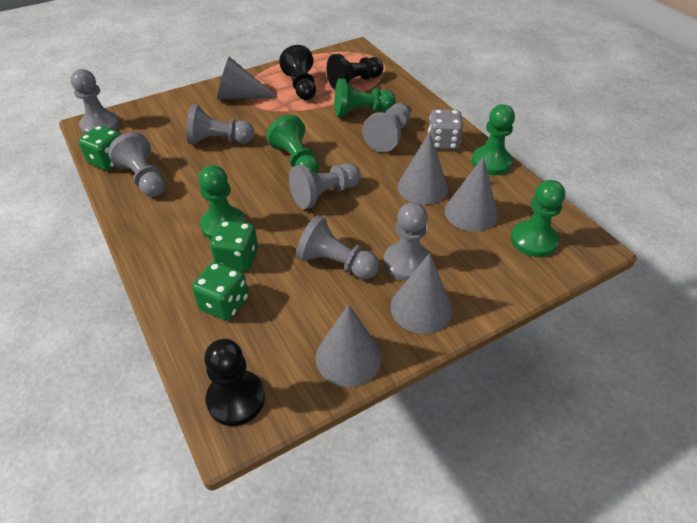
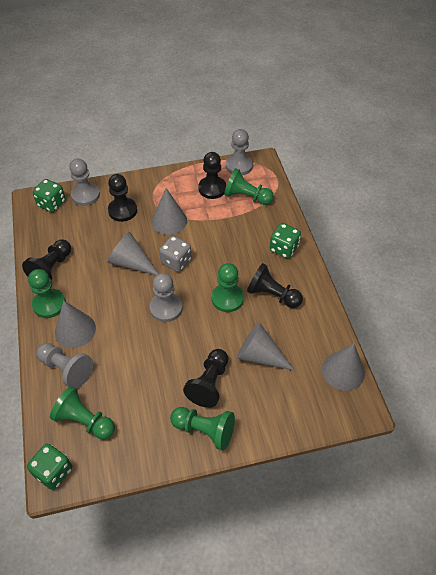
black pawn: [204,339,265,426] [279,45,316,100] [327,54,384,90] = 3 -> [22,240,71,280] [108,174,137,222] [183,349,228,408] [198,152,226,199] [247,263,303,308] = 5
grey pawn: [70,69,119,134] [108,132,166,197] [186,104,254,145] [289,163,361,209] [296,215,379,279] [362,103,410,152] [384,202,429,281] = 7 -> [36,343,93,388] [69,159,100,206] [150,273,182,322] [226,129,253,175] = 4

